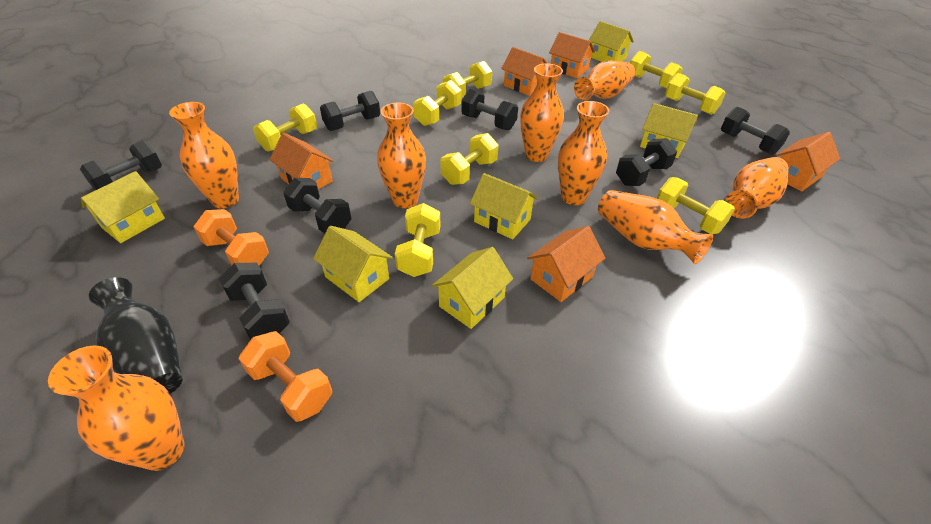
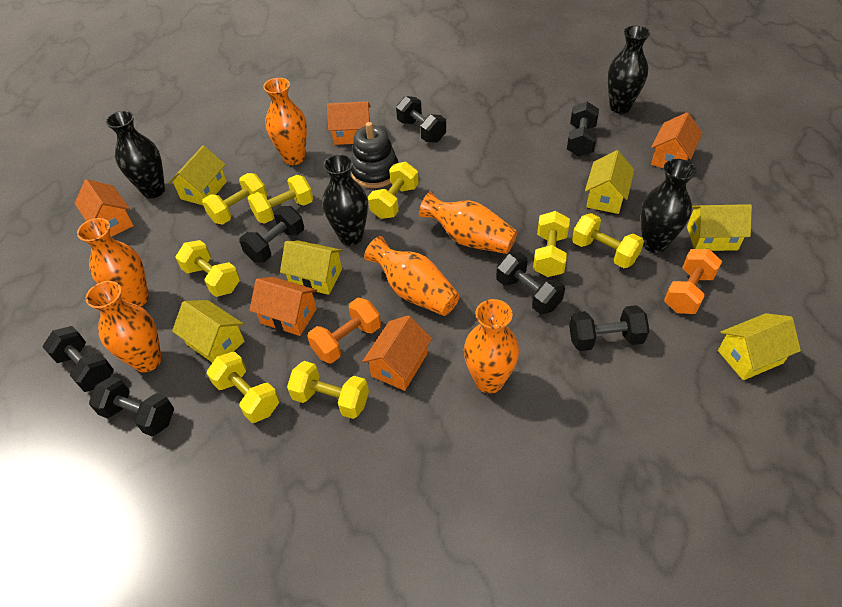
black stacking toy: none = 0 -> [351,122,398,188] = 1
black vase: [89,277,183,394] = 1 -> [106,111,165,198] [322,154,368,245] [608,26,650,114] [641,159,696,253] = 4
orange vase: [48,346,185,471] [169,102,239,209] [377,103,426,208] [520,64,564,162] [558,101,609,205] [574,61,635,101] [598,190,713,264] [725,157,788,219] = 8 -> [77,218,149,307] [85,281,162,372] [263,78,307,165] [364,236,460,316] [419,192,517,254] [464,299,519,394] = 6

